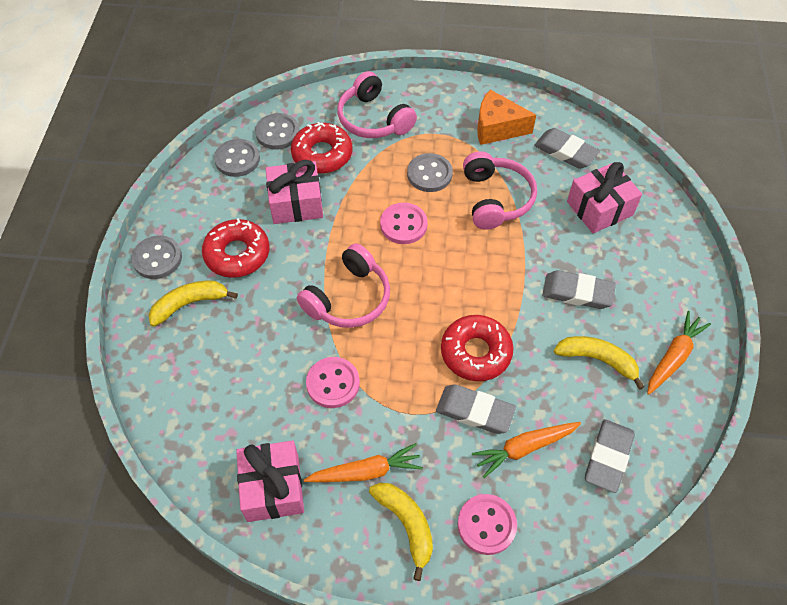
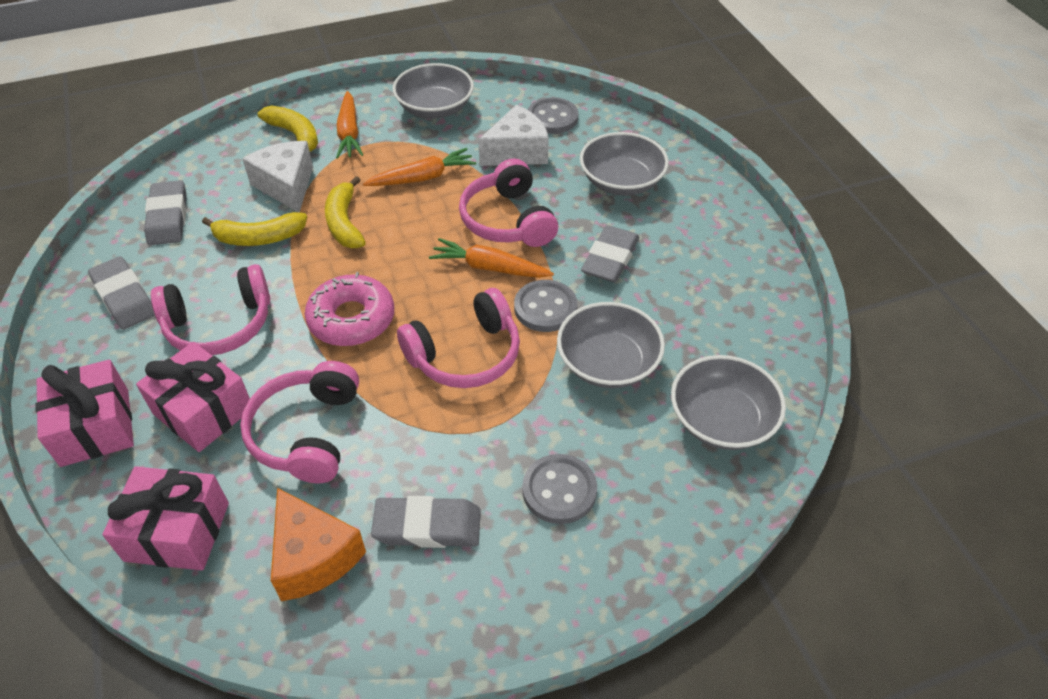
grey bowl: none = 0 -> [393,63,474,119] [557,302,665,388] [580,132,669,196] [671,355,786,450] = 4
grey button: [131,235,182,279] [214,139,260,177] [255,113,299,150] [407,153,453,192] = 4 -> [514,280,577,332] [522,454,597,524] [528,97,578,134] = 3
pink button: [306,357,360,408] [380,203,428,244] [458,494,517,555] = 3 -> none = 0
pink donut: none = 0 -> [305,272,394,346] = 1
pink headphones: [297,243,390,328] [337,71,417,138] [463,151,537,230] = 3 -> [151,264,270,355] [240,361,359,483] [397,288,520,388] [459,159,558,247] = 4
red donut: [202,218,269,278] [291,122,352,174] [441,315,513,381] = 3 -> none = 0
white cheese: none = 0 -> [242,141,313,213] [478,105,549,166] = 2

